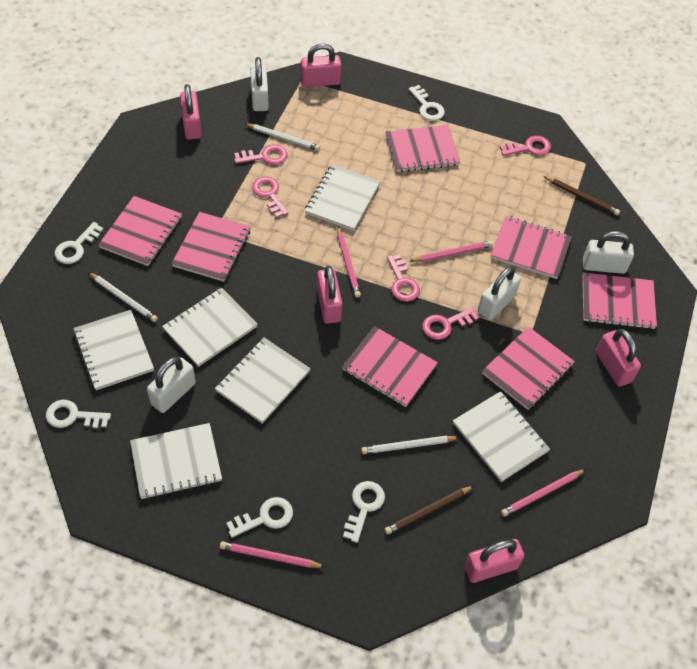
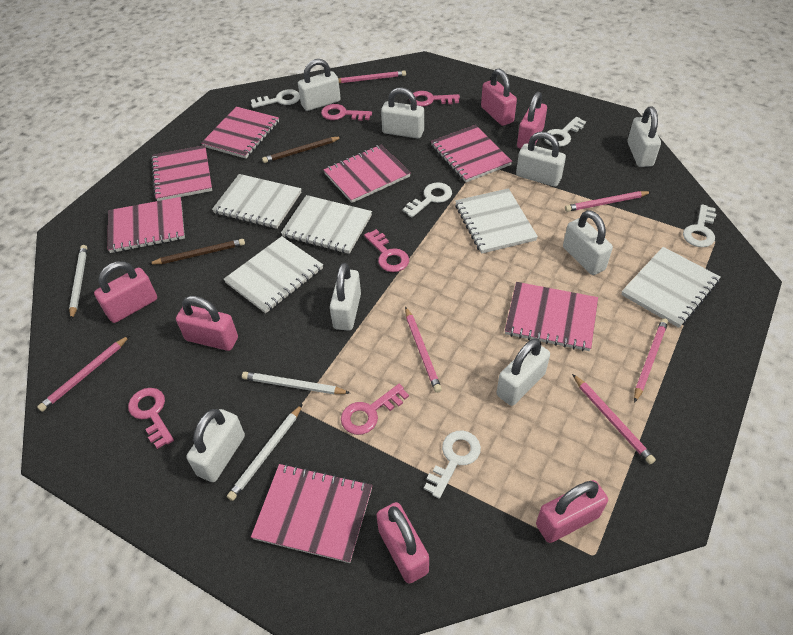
pink padlock: [180,84,202,139] [301,43,341,87] [317,266,342,324] [464,539,524,583] [596,329,641,386] = 5 -> [94,261,157,323] [176,296,238,351] [376,502,429,584] [481,69,517,126] [517,92,547,149] [536,480,608,543] = 6
pink pencil: [220,541,325,568] [337,227,361,298] [410,241,493,262] [501,469,586,517] = 4 -> [37,335,130,412] [338,70,406,83] [405,306,442,393] [565,191,651,212] [572,374,656,464] [634,319,668,403] = 6
white notebook: [73,310,154,390] [130,423,222,499] [162,287,258,367] [215,338,311,424] [305,164,380,231] [453,391,550,482] = 6 -> [212,174,301,229] [224,236,323,313] [281,195,372,254] [455,188,538,254] [621,247,721,328] = 5
white padlock: [147,357,196,413] [250,57,269,111] [478,266,521,320] [583,231,634,274] = 4 -> [187,409,245,482] [298,59,341,111] [330,263,361,331] [381,88,424,138] [497,338,550,406] [516,132,566,187] [563,210,613,275] [627,107,661,167] = 8

